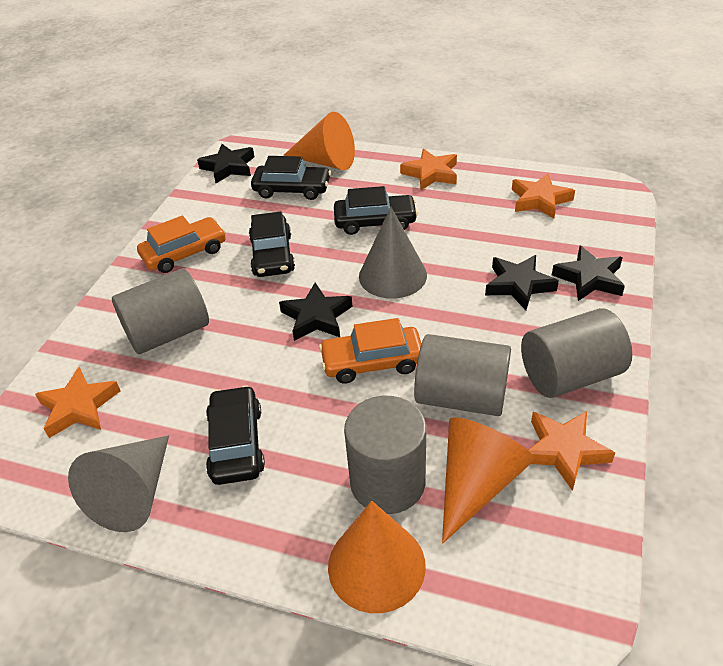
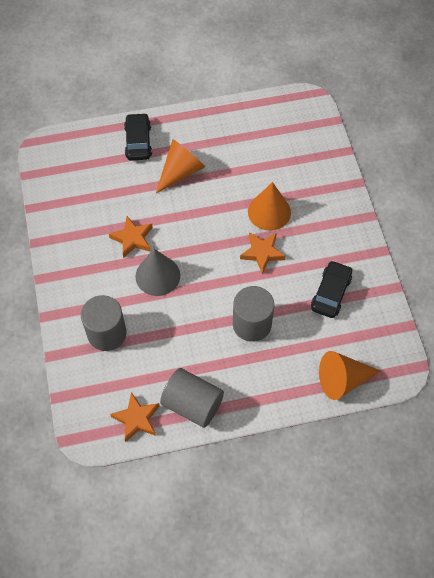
black car: [206,385,265,485] [249,212,295,277] [251,156,331,200] [334,186,418,235] = 4 -> [124,113,152,161] [311,260,352,318] = 2
black star: [197,144,254,183] [279,283,352,341] [485,255,559,310] [552,246,625,301] = 4 -> none = 0
grey cone: [68,435,169,532] [359,207,427,299] = 2 -> [135,249,180,296] = 1
grey cylinder: [112,268,209,354] [344,396,426,514] [414,334,511,416] [521,308,632,398] = 4 -> [81,295,127,351] [160,368,224,428] [233,286,274,342] = 3
orange car: [137,215,226,273] [319,318,422,384] = 2 -> none = 0
orange star: [35,367,120,438] [400,149,457,190] [512,173,575,219] [528,411,615,491] = 4 -> [109,216,153,258] [110,392,160,442] [240,233,286,274] = 3

